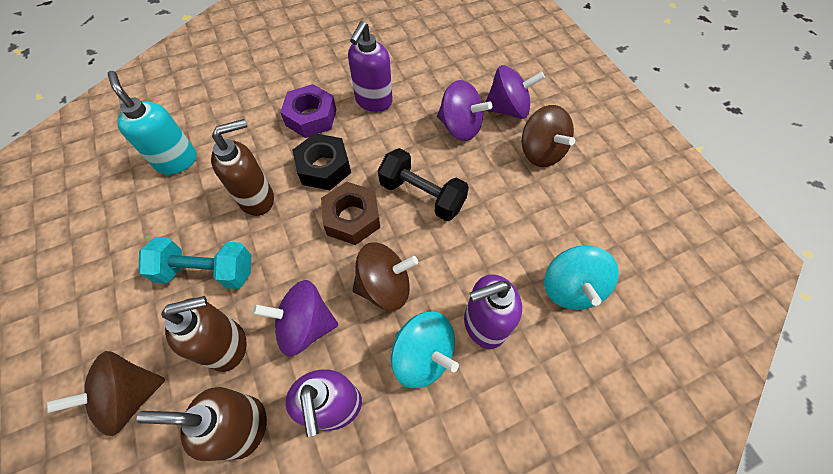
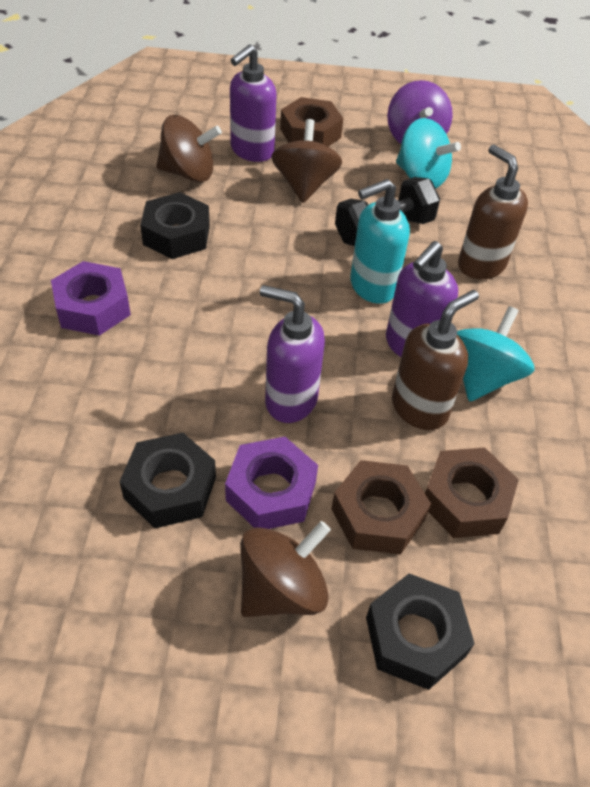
black nut: [292,133,351,190] = 1 -> [119,433,216,528] [140,192,210,259] [366,573,475,690] = 3
brown nut: [321,182,380,245] = 1 -> [280,97,343,147] [332,460,431,555] [425,447,519,538] = 3
brown soap dispenser: [137,387,267,461] [161,296,247,372] [211,119,274,216] = 3 -> [392,290,479,430] [458,145,528,279] = 2
purple nut: [280,84,336,138] = 1 -> [51,261,131,336] [225,437,318,529] = 2
purple spinning top: [253,280,338,357] [437,80,492,141] [485,65,545,119] = 3 -> [387,80,453,144] = 1
turquoise dumbbell: [138,237,251,289] = 1 -> none = 0

